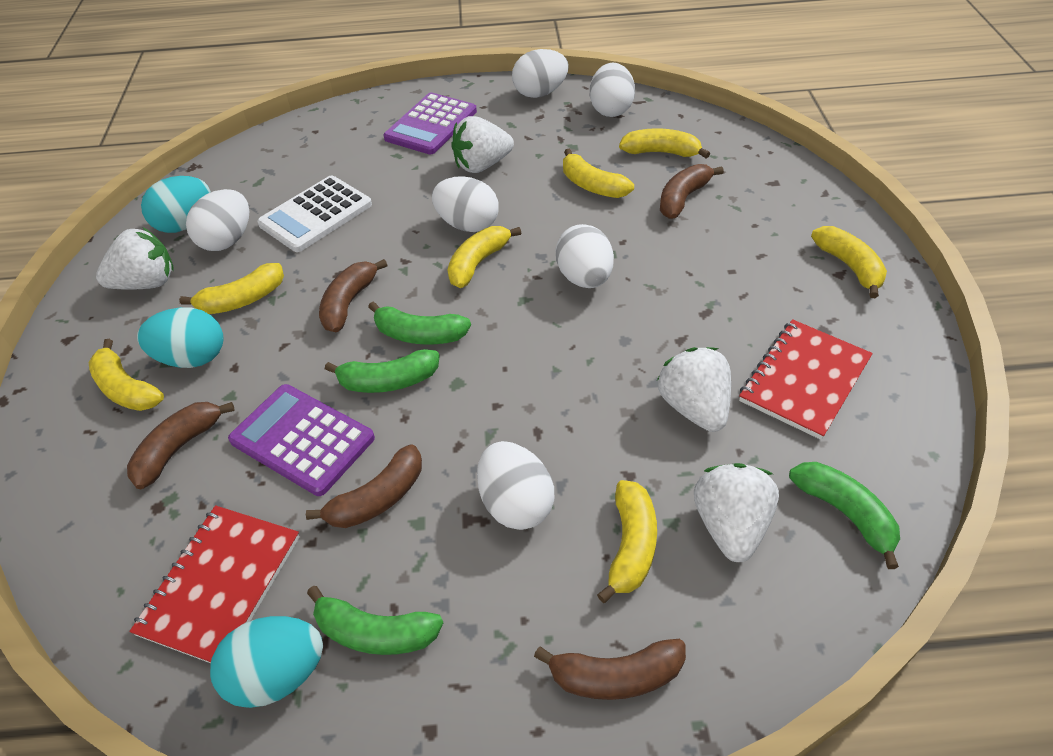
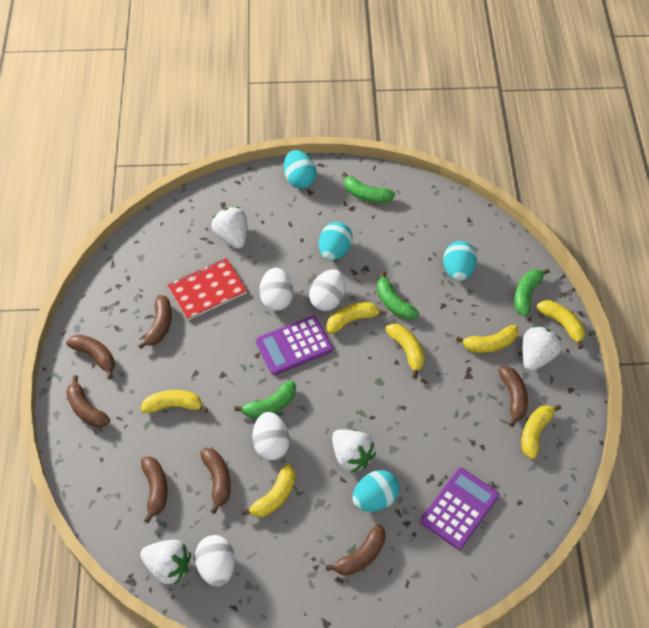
brown banana: [127,402,235,489] [306,444,422,528] [319,259,387,332] [534,639,686,700] [660,164,724,219] = 5 -> [66,334,115,379] [66,375,110,428] [138,295,172,349] [141,456,168,523] [200,448,231,514] [326,524,386,576] [498,366,528,427] = 7
red notebook: [129,505,300,663] [739,319,873,440] = 2 -> [168,258,247,320] = 1
turquoise egg: [137,307,223,368] [141,176,211,233] [210,616,323,708] = 3 -> [284,150,317,189] [319,222,353,261] [352,470,400,512] [443,241,477,281] = 4
white calculator: [257,176,372,252] = 1 -> none = 0
white egg: [186,189,249,251] [432,176,499,232] [477,441,554,530] [512,49,569,98] [555,224,614,288] [590,63,635,117] = 6 -> [195,535,235,587] [252,412,290,460] [259,268,293,311] [309,269,346,311] = 4

